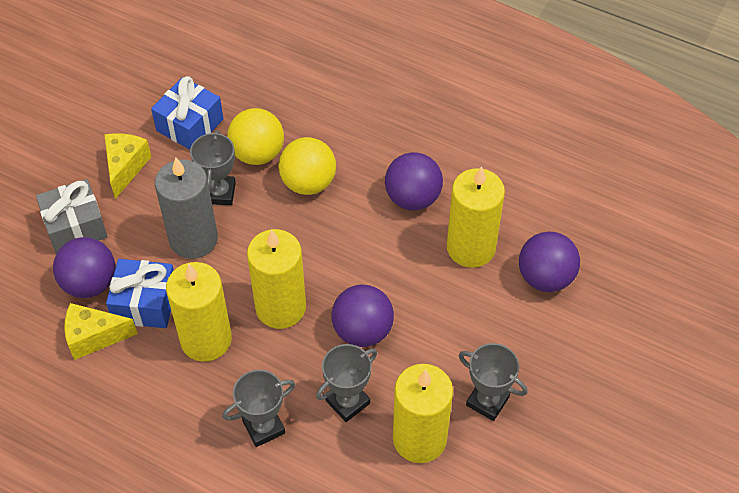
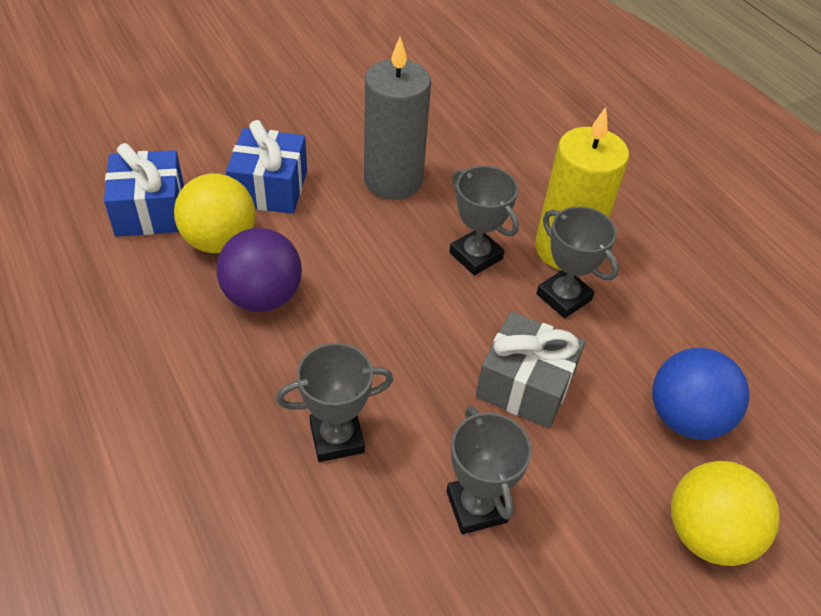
blue ball: none = 0 -> [652,348,750,440] = 1
purple ball: [53,237,116,298] [331,285,394,347] [385,152,443,211] [519,232,580,292] = 4 -> [216,228,302,312] = 1
yellow candle: [166,262,232,362] [247,229,306,329] [393,364,453,463] [447,166,505,268] = 4 -> [535,107,629,270] = 1
yellow cheese: [64,303,138,360] [104,133,151,199] = 2 -> none = 0

